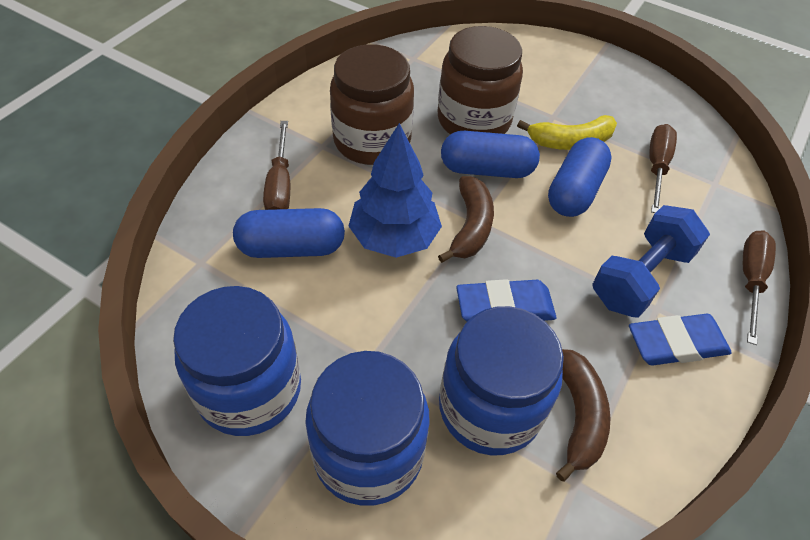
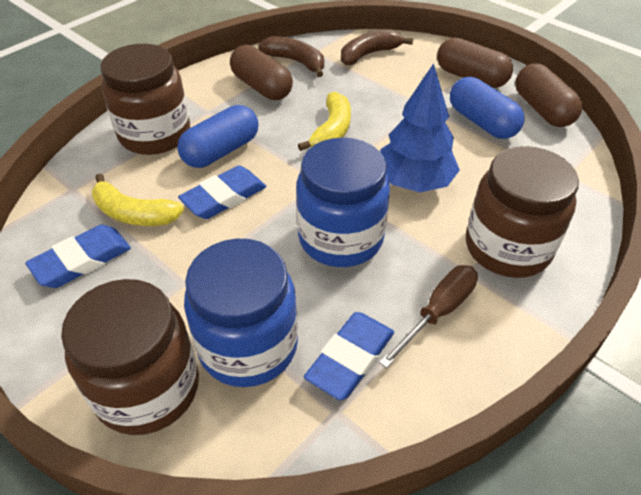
blue capsule: [233,208,345,258] [441,131,540,178] [548,137,612,217] = 3 -> [177,105,258,168] [450,77,525,139] = 2
blue dumbbell: [592,205,710,318] = 1 -> none = 0
blue eraser: [456,279,557,321] [629,314,732,365] = 2 -> [25,225,131,288] [178,166,267,219] [304,312,394,400] = 3
blue jar: [173,286,301,436] [305,351,430,506] [439,306,564,455] = 3 -> [184,239,298,387] [296,137,390,267] = 2
brown capsule: none = 0 -> [230,45,293,100] [437,37,513,88] [515,63,583,127] = 3
brown jar: [330,44,414,165] [438,26,523,134] = 2 -> [61,279,199,435] [100,44,190,155] [466,146,579,278] = 3
brown screwdriver: [263,121,290,210] [649,124,677,213] [743,231,776,345] = 3 -> [379,265,478,368] = 1
yellow banana: [517,115,617,150] = 1 -> [92,173,184,226] [298,91,351,151] = 2

